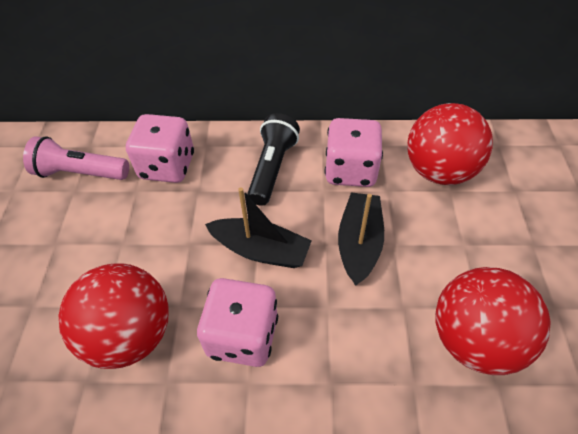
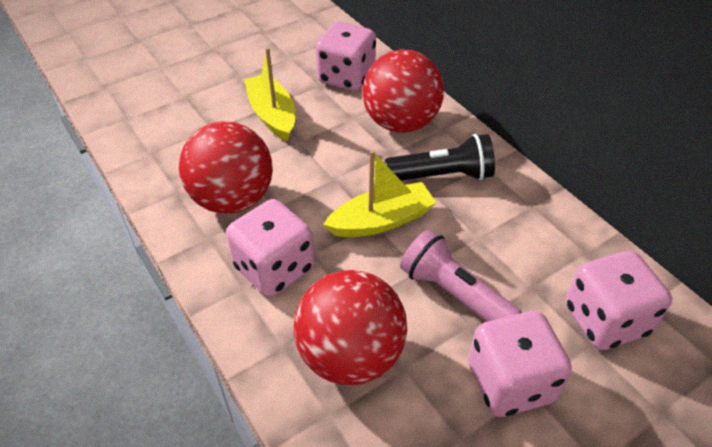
black boat: [205,188,312,268] [338,192,384,285] = 2 -> none = 0
pink dice: [126,114,194,183] [197,278,278,367] [325,118,383,187] = 3 -> [226,199,314,297] [315,22,376,91] [468,311,572,417] [565,251,672,350] = 4
yellow boat: none = 0 -> [244,47,295,141] [323,150,436,237] = 2

